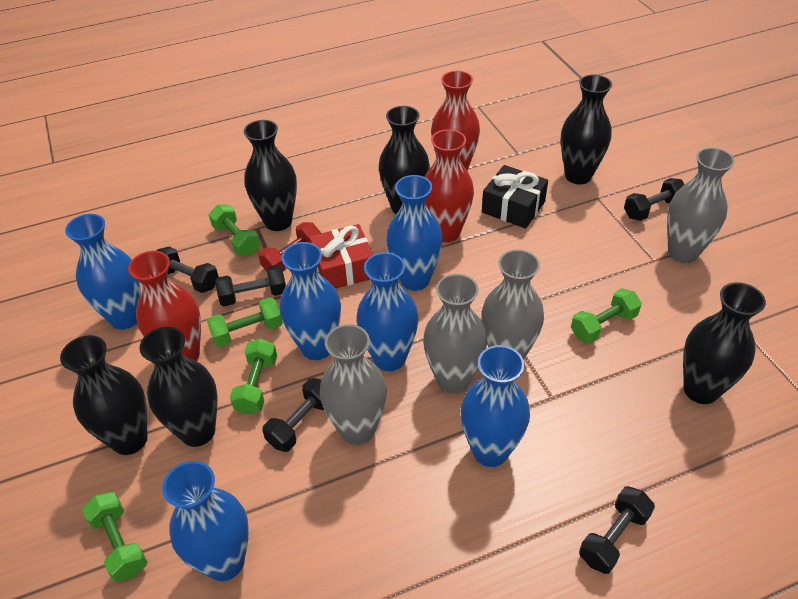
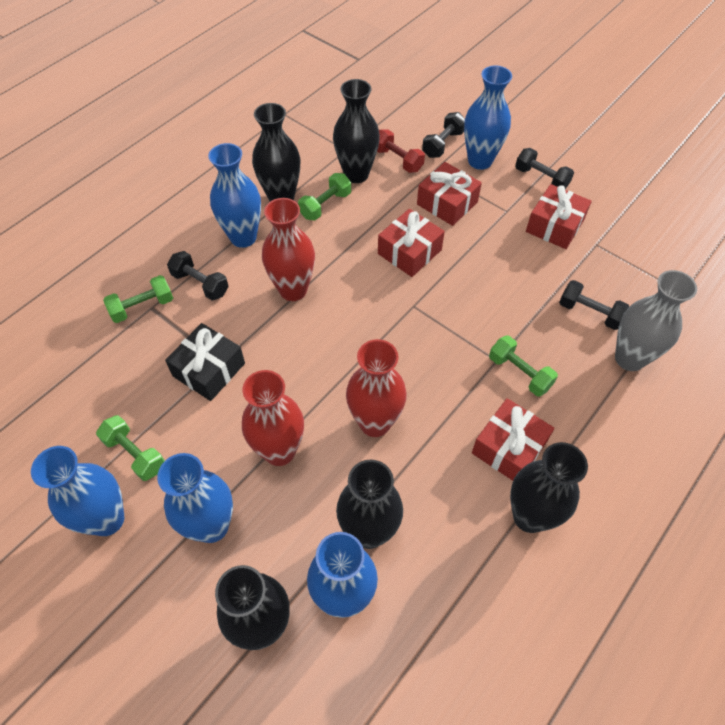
black dumbbell: [157,247,219,293] [215,265,286,306] [262,378,324,452] [579,486,655,574] [624,178,685,221] = 5 -> [167,251,229,300] [422,112,465,158] [515,148,574,189] [559,280,629,330] = 4
black vase: [60,335,148,455] [140,327,217,447] [244,120,297,231] [378,106,430,214] [561,74,612,185] [683,282,766,404] = 6 -> [215,565,290,650] [252,103,301,202] [333,79,380,183] [336,460,403,549] [510,442,588,533] = 5
blue vase: [65,214,141,330] [162,461,249,581] [280,242,341,360] [357,252,419,371] [386,175,443,291] [460,345,530,467] = 6 -> [31,446,124,536] [157,453,233,543] [208,143,261,248] [307,532,378,618] [464,65,512,170] = 5
green dumbbell: [82,492,147,582] [207,297,283,347] [209,204,260,256] [230,338,277,415] [571,288,642,343] = 5 -> [96,415,165,481] [103,275,173,323] [298,173,351,220] [489,336,558,396] = 4
grey vase: [320,324,387,445] [423,274,487,394] [481,249,544,360] [667,148,735,264] = 4 -> [615,270,697,371] = 1
red gift: [309,224,373,289] = 1 -> [378,209,445,277] [417,162,482,226] [472,398,554,481] [526,184,592,249] = 4

